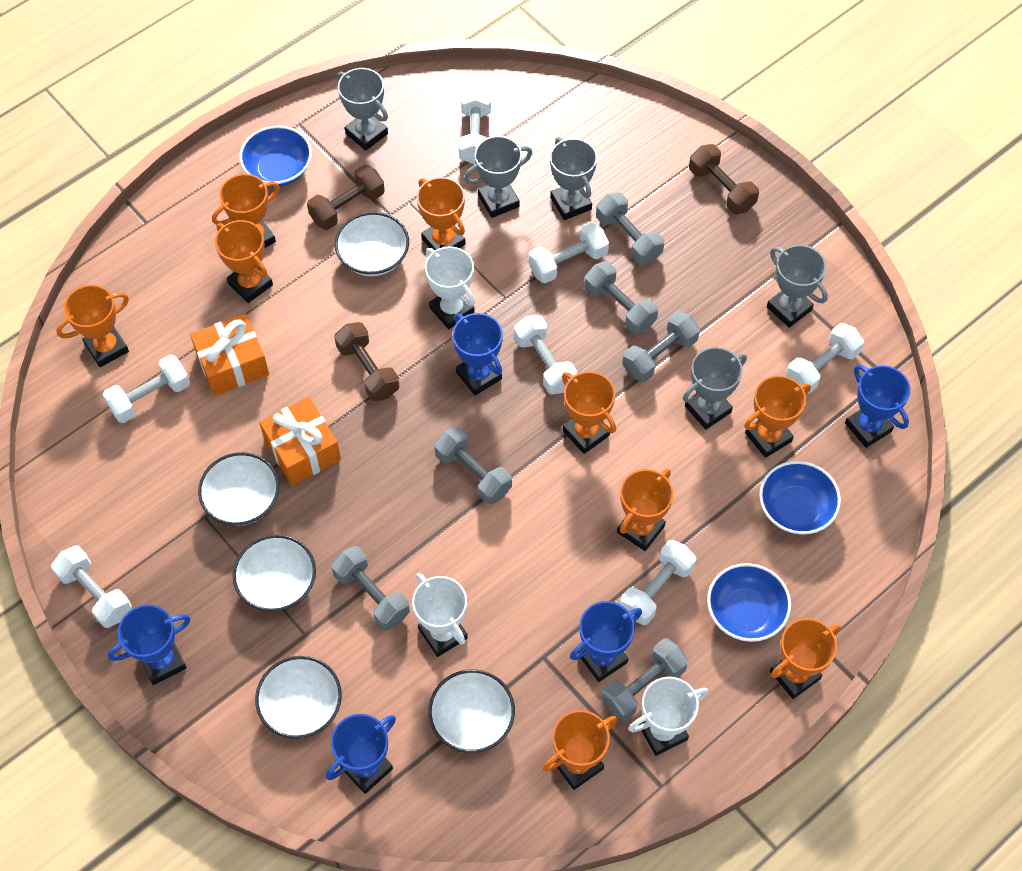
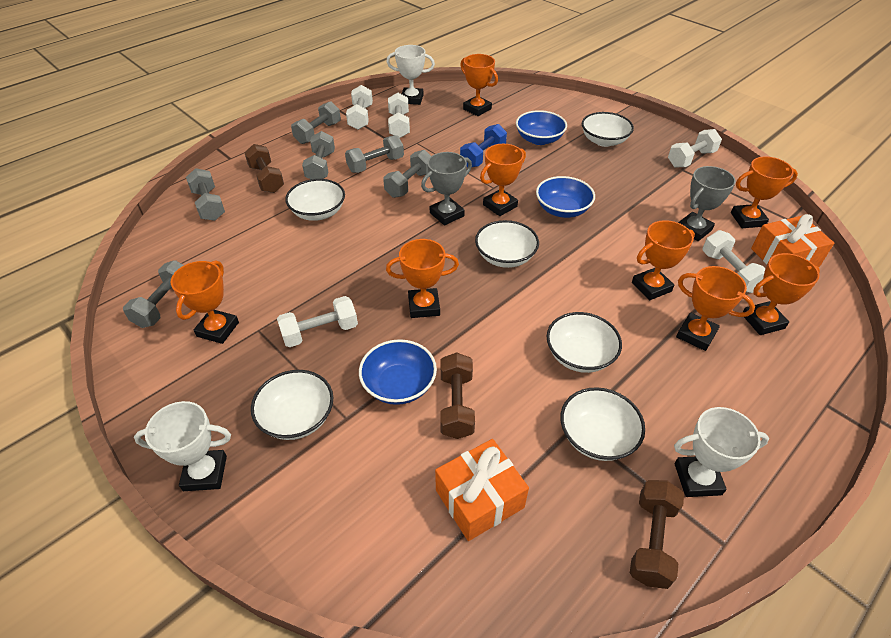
blue dumbbell: none = 0 -> [460,124,507,168] = 1
blue trophy: [108,605,191,685] [326,714,396,794] [452,313,503,396] [570,601,642,682] [845,365,911,448] = 5 -> none = 0
grey trophy: [337,68,388,151] [464,136,532,218] [550,137,597,220] [683,347,747,429] [767,245,828,328] = 5 -> [421,152,472,225] [678,166,736,241] = 2
orange trophy: [56,285,129,367] [212,174,280,248] [215,220,273,303] [417,177,466,250] [543,710,617,790] [562,371,616,454] [617,469,674,551] [744,376,811,458] [770,618,841,699] = 9 -> [171,260,239,344] [386,239,459,318] [460,54,498,116] [480,144,526,216] [632,220,695,300] [676,266,755,351] [731,157,798,228] [743,253,820,335] = 8
white bowl: [198,452,279,526] [233,535,316,612] [255,656,342,739] [335,212,409,276] [428,669,515,753] = 5 -> [251,370,334,440] [285,179,345,221] [475,220,539,268] [546,312,622,373] [560,387,645,461] [582,112,634,147] = 6
white dumbbell: [51,546,132,628] [103,354,190,423] [459,87,491,164] [514,315,577,395] [529,223,609,283] [620,540,696,625] [786,323,864,394] = 7 -> [277,296,358,347] [346,85,373,130] [388,92,410,138] [668,129,722,167] [702,230,766,293] = 5

